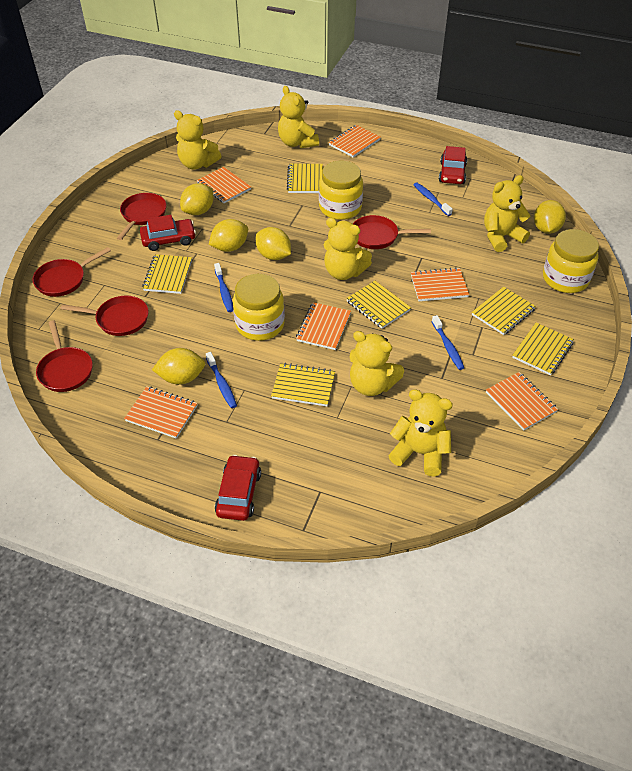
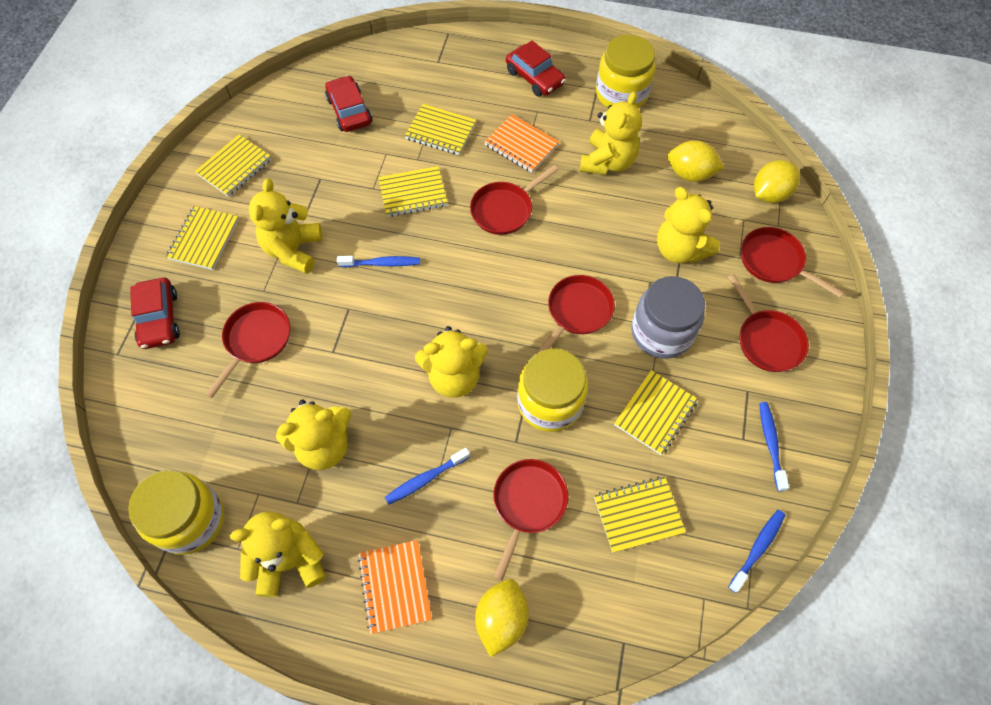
grey jar: none = 0 -> [631,276,705,359] = 1
orange notebook: [124,386,197,439] [196,167,251,203] [296,302,351,350] [329,125,381,158] [411,267,469,301] [486,372,558,431] = 6 -> [358,540,432,634] [484,114,559,173] = 2
red pan: [33,247,111,297] [36,321,93,392] [60,296,149,336] [117,193,167,240] [353,215,431,249] = 5 -> [205,302,290,399] [470,165,559,235] [493,459,569,581] [533,275,615,356] [728,274,809,372] [741,227,844,298] = 6
yellow lemon: [152,348,205,385] [180,183,214,215] [208,219,248,252] [256,227,291,260] [534,200,566,234] = 5 -> [475,579,529,657] [667,140,724,182] [754,160,800,203] = 3

